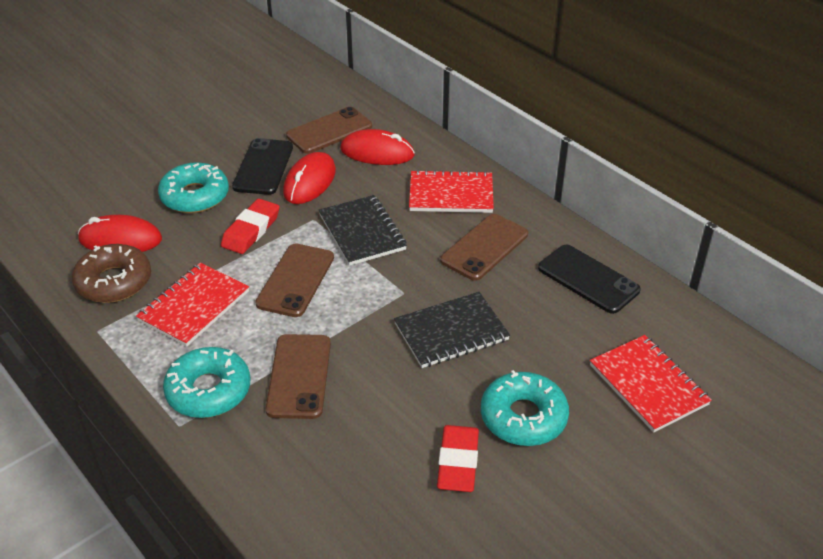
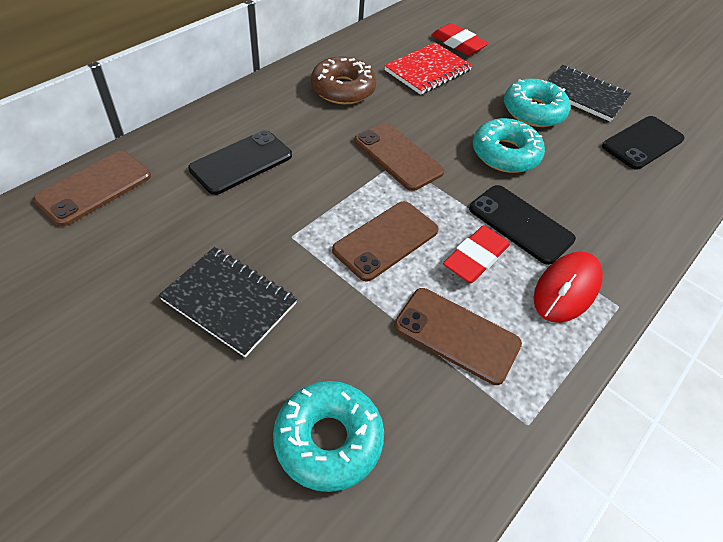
black phone: [232,138,293,195] [538,244,641,314] = 2 -> [188,130,292,195] [469,185,576,265] [602,116,685,170] = 3
red mouse: [78,215,162,252] [283,152,336,204] [340,129,415,165] = 3 -> [534,251,603,323] = 1
red notebook: [136,263,249,347] [409,170,494,213] [590,335,712,432] = 3 -> [384,42,472,95] = 1

